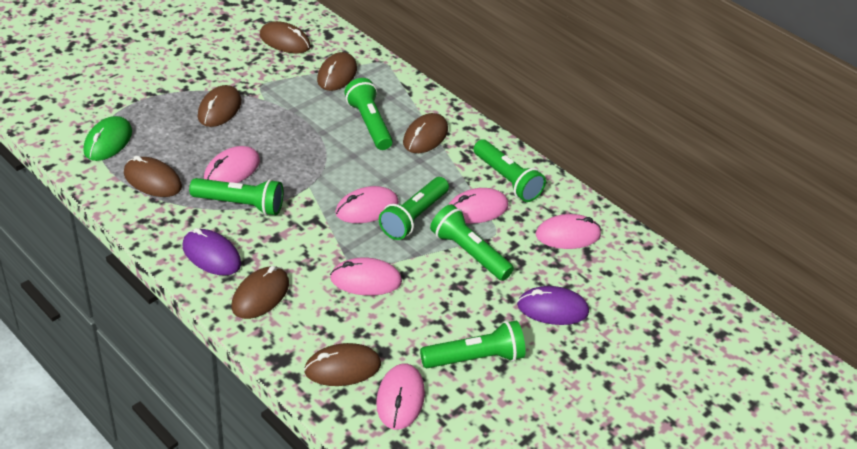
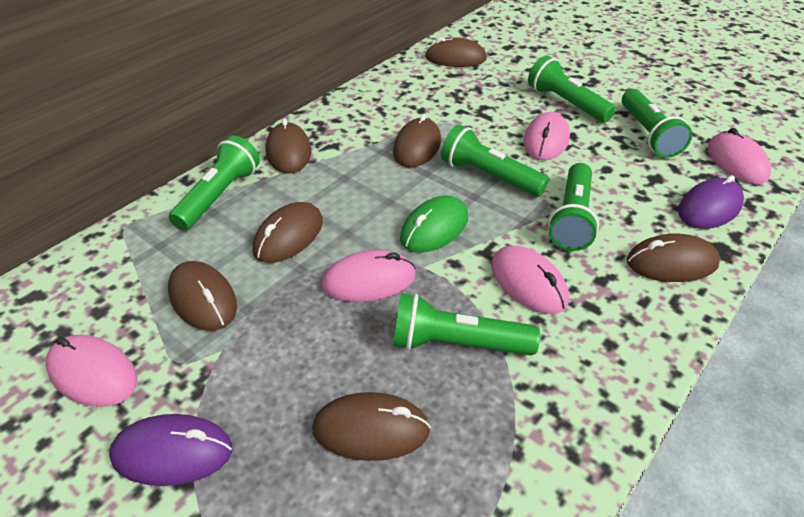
pink mouse: [204,146,260,183] [330,257,402,296] [335,186,399,223] [376,363,425,430] [448,188,509,224] [536,214,601,249] = 6 -> [46,335,138,407] [322,250,416,302] [491,246,569,314] [523,112,570,160] [708,128,771,184] = 5

